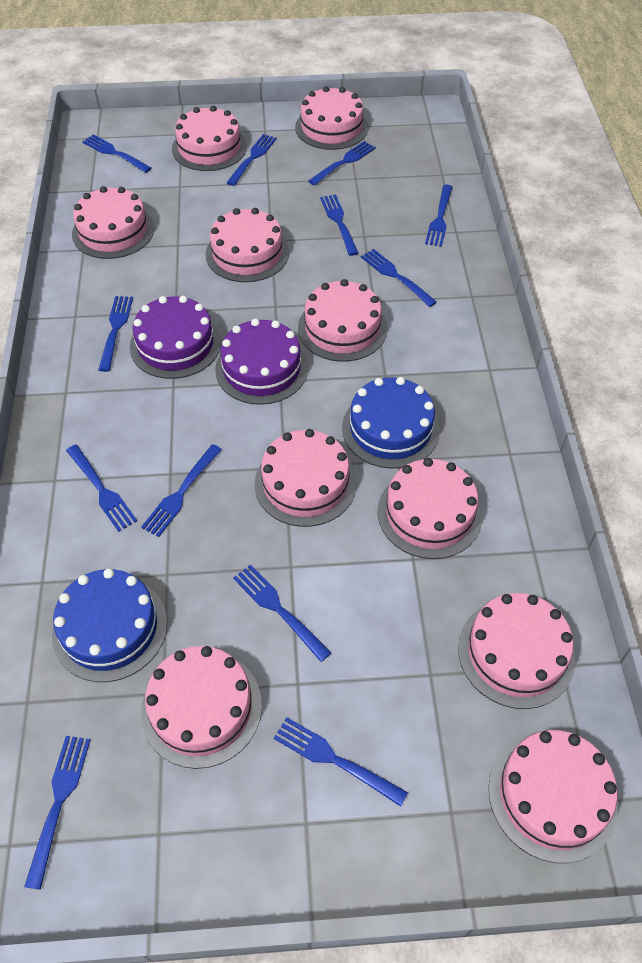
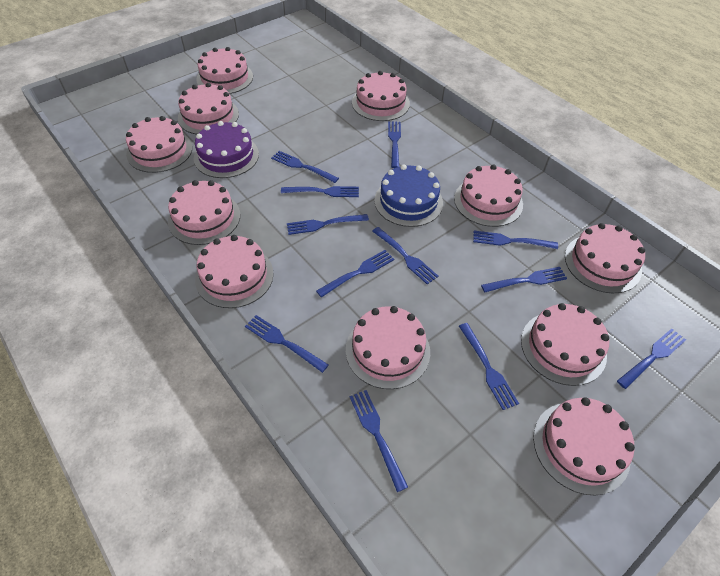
blue cake: [52,569,167,682] [342,377,440,468] = 2 -> [374,164,443,227] = 1
pink cake: [72,186,154,259] [141,646,262,769] [172,106,247,171] [205,208,289,282] [255,429,357,527] [295,86,368,150] [298,279,387,362] [377,458,482,559] [458,593,575,709] [488,730,618,863] = 10 -> [126,116,192,173] [168,180,240,245] [178,83,239,134] [195,235,274,308] [196,47,253,94] [346,306,430,389] [352,71,410,121] [454,164,523,227] [521,303,609,386] [533,397,635,495] [565,223,645,293] = 11
purple cake: [130,296,221,379] [215,319,308,405] = 2 -> [194,121,259,178] = 1

